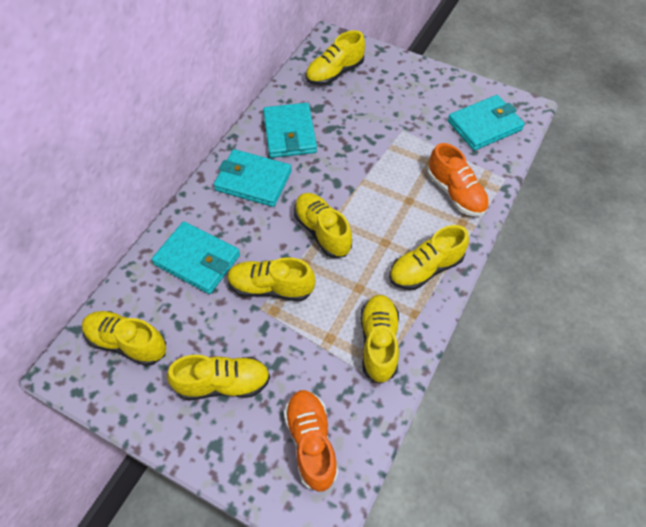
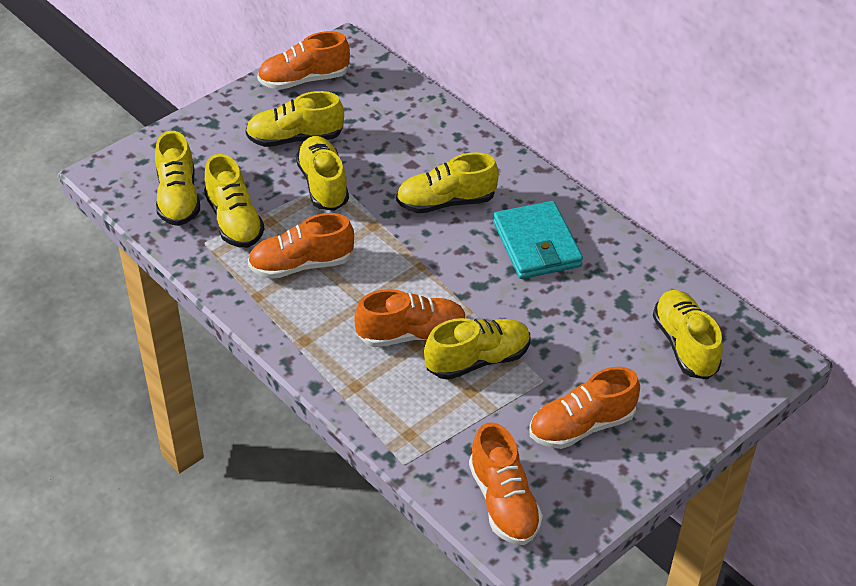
orange shoe: [284,390,338,492] [428,143,489,217] = 2 -> [248,213,354,279] [257,31,350,90] [354,289,467,347] [469,422,543,545] [529,367,640,449] = 5
turquoise wallet: [152,221,240,294] [214,149,292,207] [263,103,317,158] [448,95,525,151] = 4 -> [493,201,583,279] = 1

